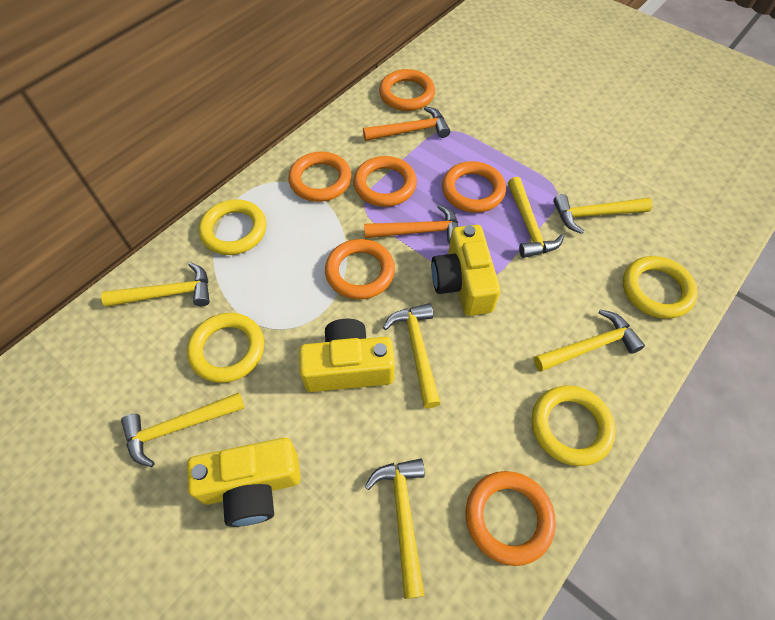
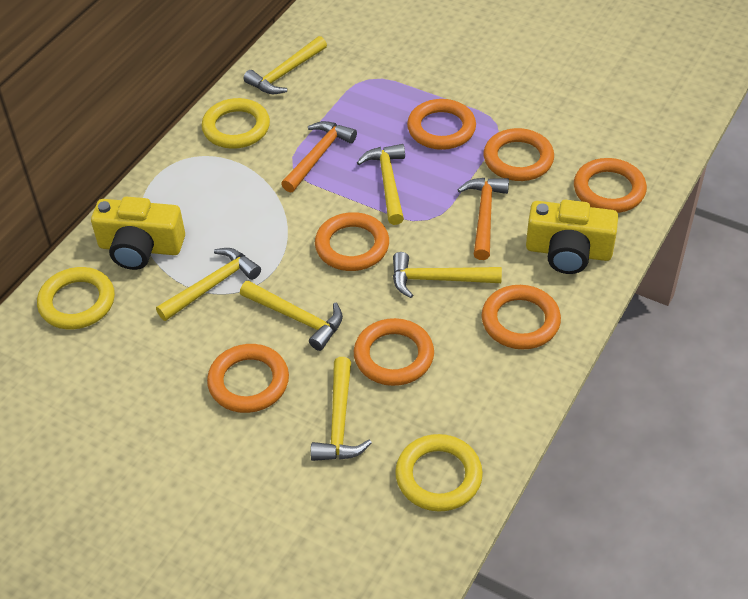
orange ring: [288,152,351,202] [325,239,395,300] [353,156,417,207] [379,69,435,111] [442,161,506,213] [466,471,556,566] = 6 -> [207,344,289,413] [315,212,389,271] [354,318,434,386] [407,99,476,150] [481,285,561,350] [484,128,554,181] [574,158,647,213] = 7
yellow camera: [187,438,301,527] [299,319,395,392] [431,225,500,316] = 3 -> [91,196,185,270] [526,200,618,274] = 2
yellow hammer: [101,262,210,307] [121,392,244,467] [365,459,425,599] [383,303,441,408] [508,177,564,258] [534,310,645,372] [553,194,652,234] = 7 -> [156,248,261,321] [240,281,343,351] [244,36,327,94] [311,357,372,461] [357,144,405,225] [393,252,502,298] = 6
yellow ring: [187,313,264,383] [199,199,266,255] [532,385,616,466] [623,256,698,319] = 4 -> [37,267,115,329] [202,98,270,149] [395,434,483,512] = 3

